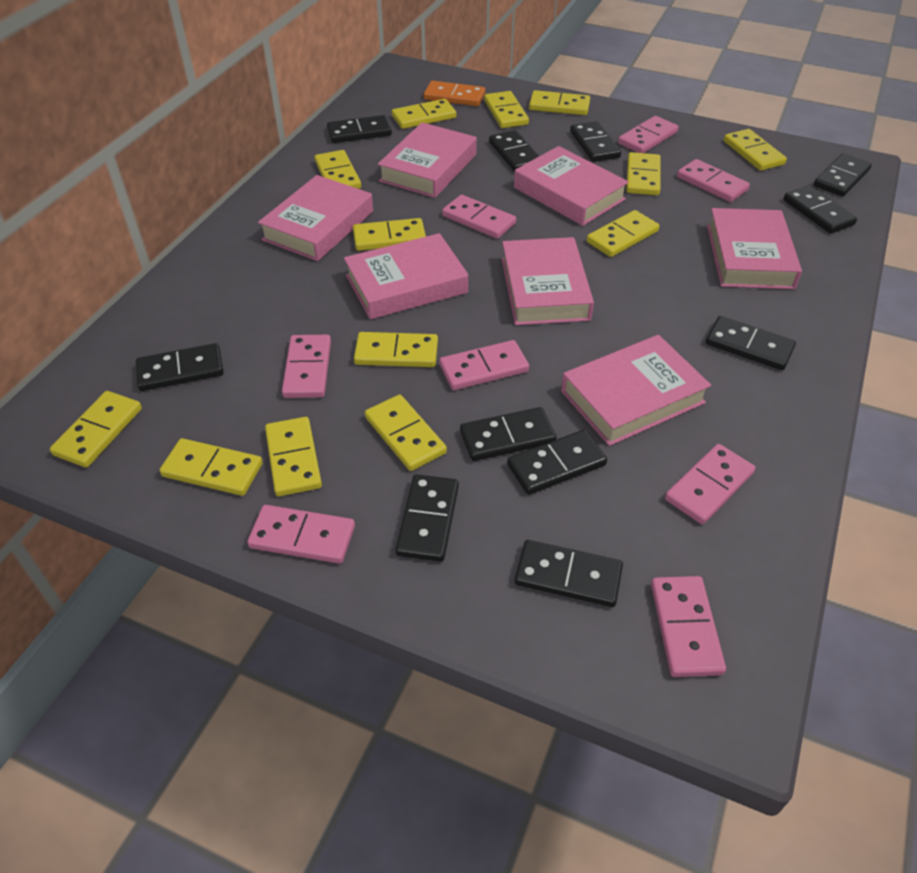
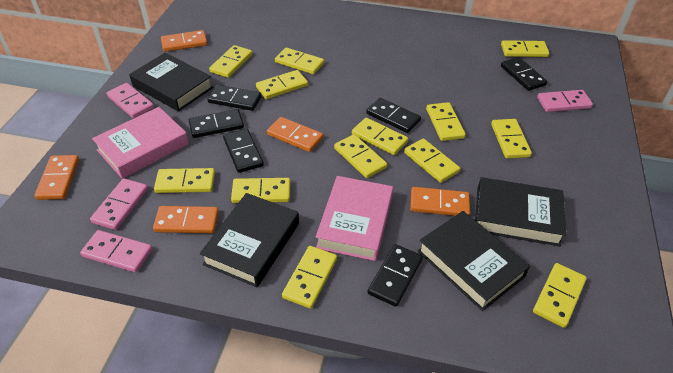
black book: none = 0 -> [129,53,213,112] [200,193,299,287] [418,211,530,311] [475,177,566,246] = 4
black domino: [136,343,224,391] [327,115,392,143] [395,474,459,562] [460,407,556,461] [489,130,539,172] [507,430,607,495] [515,540,623,607] [570,121,621,162] [706,316,796,370] [784,185,857,234] [814,153,872,197] = 11 -> [189,109,244,138] [207,85,261,111] [223,129,264,173] [366,98,421,133] [368,244,423,307] [501,57,547,91] = 6
orange domino: [424,81,485,106] = 1 -> [34,155,79,200] [153,206,219,233] [161,30,207,52] [267,117,323,152] [410,187,470,216] = 5
pink book: [258,175,373,261] [344,233,468,319] [378,122,477,198] [502,237,594,325] [514,146,629,226] [561,335,711,446] [707,208,802,289] = 7 -> [92,107,189,179] [316,176,393,261] = 2
pink domino: [247,505,355,564] [282,335,331,398] [439,340,529,390] [442,195,516,239] [618,116,679,153] [651,576,726,677] [665,444,756,524] [677,159,750,202] = 8 -> [80,230,152,273] [90,178,148,230] [106,83,154,118] [537,90,593,112] = 4

